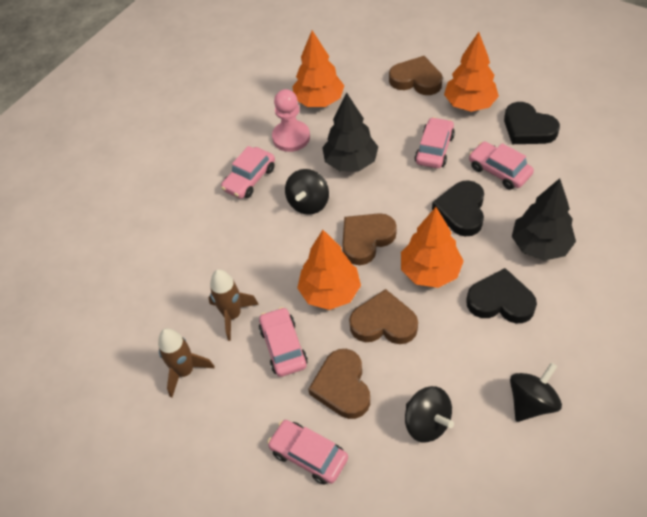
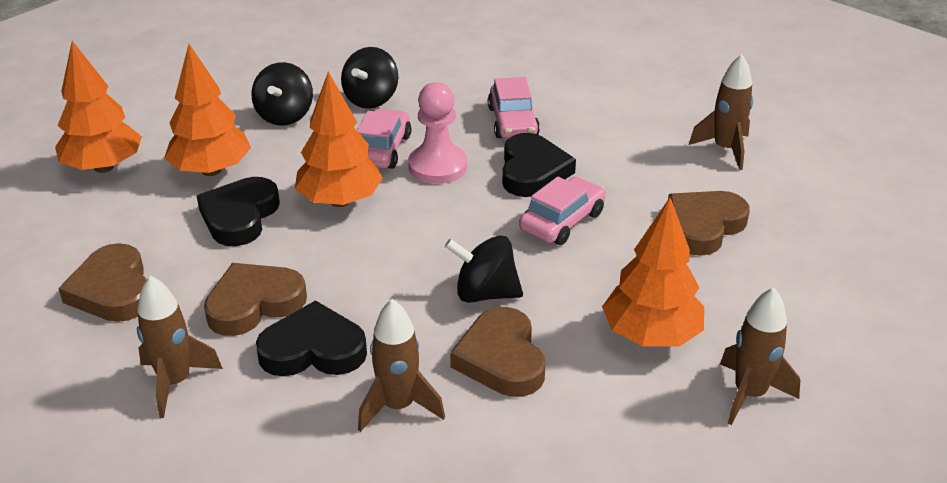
black tree: [322,93,378,171] [512,178,576,261] = 2 -> none = 0
brown rocket: [158,328,215,398] [208,269,259,341] = 2 -> [137,276,223,418] [358,299,445,432] [689,54,753,170] [720,287,800,425] = 4
pink car: [221,146,275,199] [259,307,308,377] [267,420,348,485] [415,117,455,168] [469,141,534,190] = 5 -> [357,109,412,169] [488,77,540,138] [519,176,606,245] = 3

